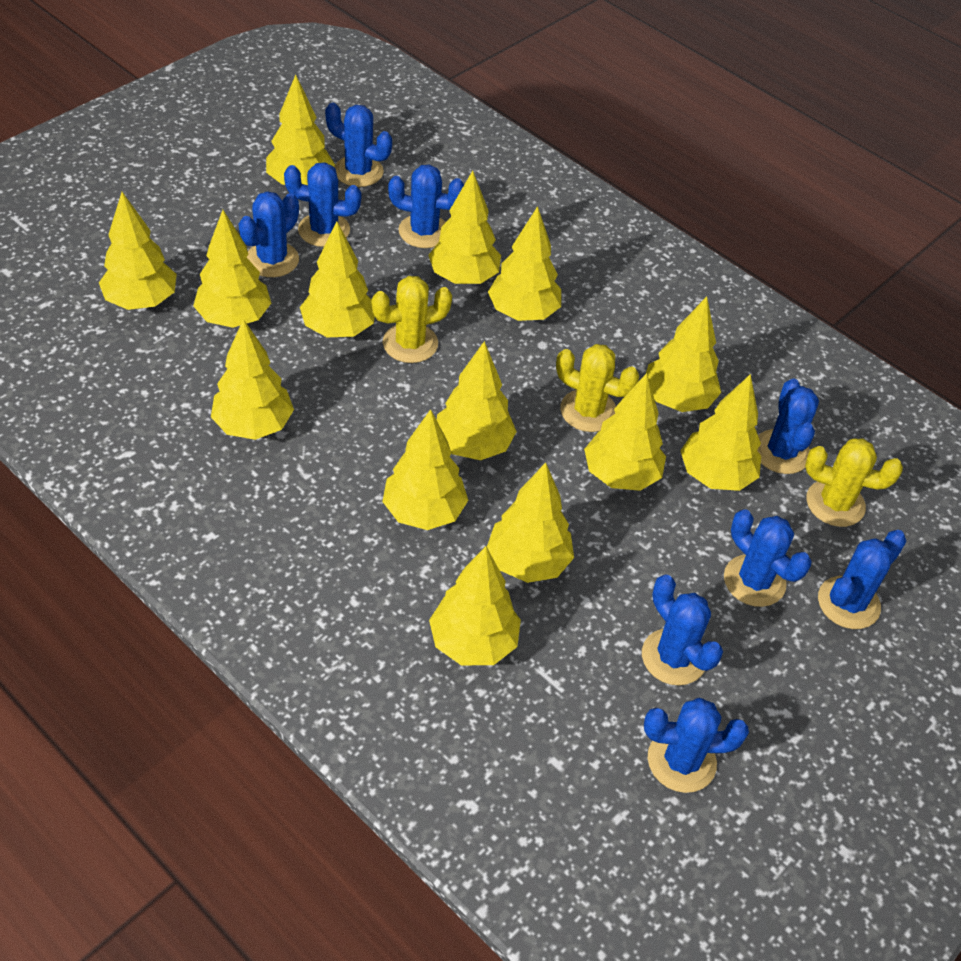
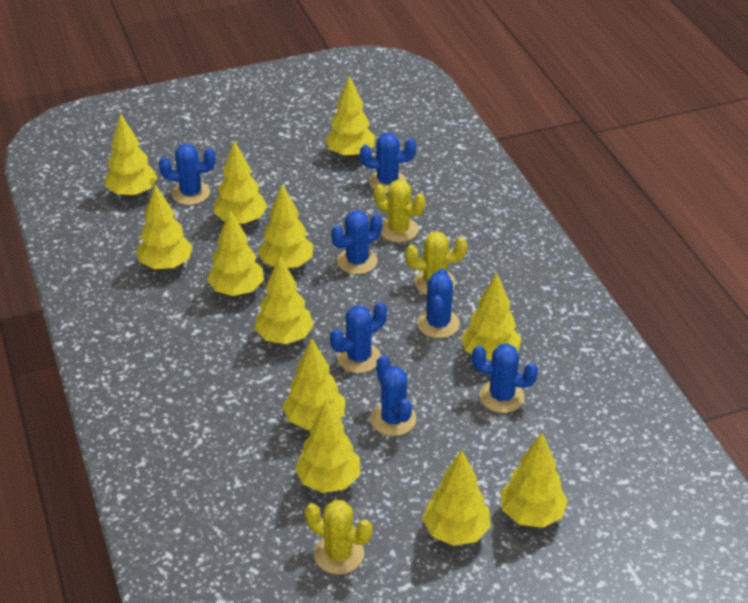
blue cactus: [239,191,299,277] [284,162,361,247] [325,103,392,187] [388,165,464,248] [642,575,723,685] [644,698,749,793] [724,509,812,607] [757,378,819,474] [818,530,906,629] = 9 -> [159,144,215,205] [330,302,387,373] [331,210,382,274] [360,132,416,193] [371,355,416,436] [417,269,460,338] [472,344,538,413] = 7
yellow tree: [99,192,177,310] [193,210,271,328] [211,319,294,440] [266,74,335,185] [300,221,375,337] [382,409,468,530] [428,171,501,284] [429,546,521,665] [437,341,517,460] [487,463,574,583] [488,206,561,321] [584,373,666,491] [646,296,721,412] [680,374,761,491] = 14 -> [105,113,158,197] [137,184,193,270] [207,209,264,296] [214,140,267,225] [254,256,314,344] [258,184,313,269] [283,338,346,430] [295,399,360,493] [325,75,375,158] [422,450,491,546] [461,273,521,361] [500,433,568,528] = 12

